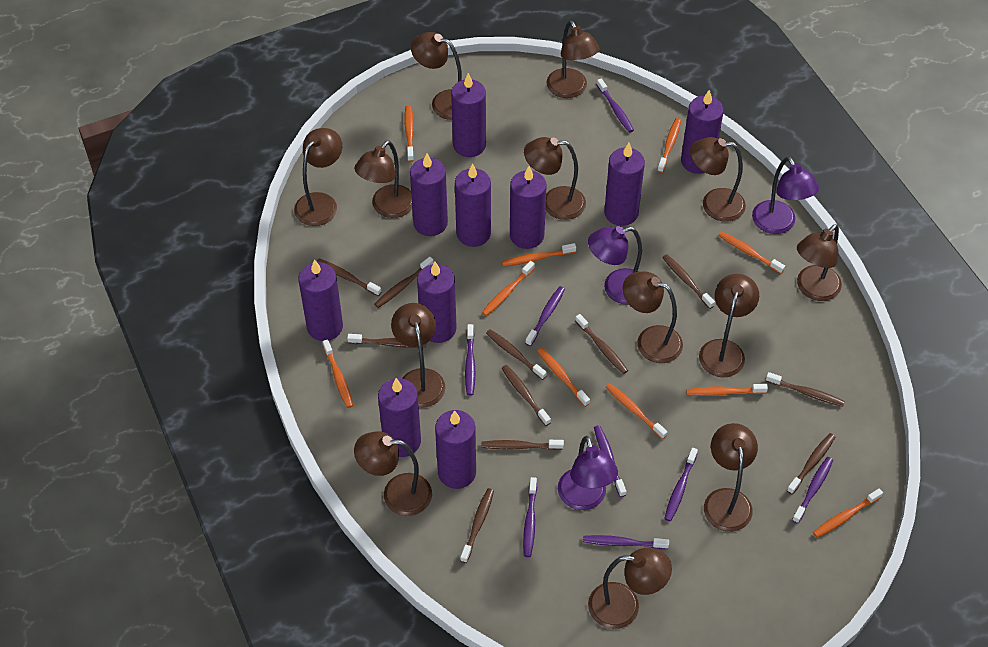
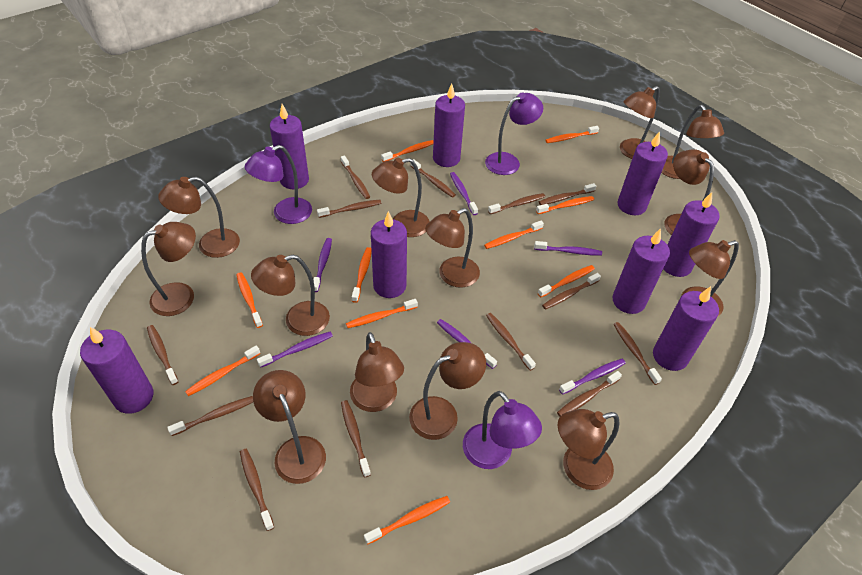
brown toothbrush: [316,258,381,296] [347,334,426,348] [374,257,434,308] [460,488,494,563] [481,440,564,450] [486,329,547,380] [502,365,551,426] [575,314,628,374] [662,254,715,309] [766,372,845,407] [787,433,835,494] = 11 -> [147,325,178,385] [167,396,253,436] [240,449,274,531] [317,200,381,218] [341,156,370,199] [341,400,371,477] [411,159,456,198] [486,313,536,371] [488,193,545,214] [539,183,596,205] [542,273,601,310] [557,371,622,417] [613,322,662,385] = 13
purple candle: [299,259,343,341] [378,378,421,457] [410,153,448,236] [417,262,457,343] [435,410,476,489] [451,73,486,157] [455,163,491,247] [510,166,547,249] [604,143,645,226] [681,90,724,174] = 10 -> [80,327,153,414] [270,104,309,189] [371,211,407,298] [433,84,465,167] [612,228,670,314] [617,131,668,215] [653,286,719,371] [664,192,720,277] = 8
purple toothbrush: [465,324,475,396] [523,477,537,557] [525,286,565,346] [583,535,669,549] [594,425,626,497] [597,78,634,133] [664,448,698,522] [792,457,833,524] = 8 -> [257,332,333,368] [313,238,332,292] [437,319,497,369] [450,172,478,215] [534,241,602,256] [559,359,626,395] = 6

